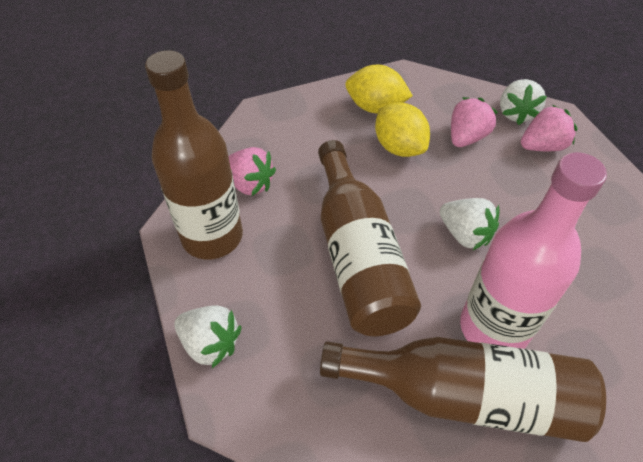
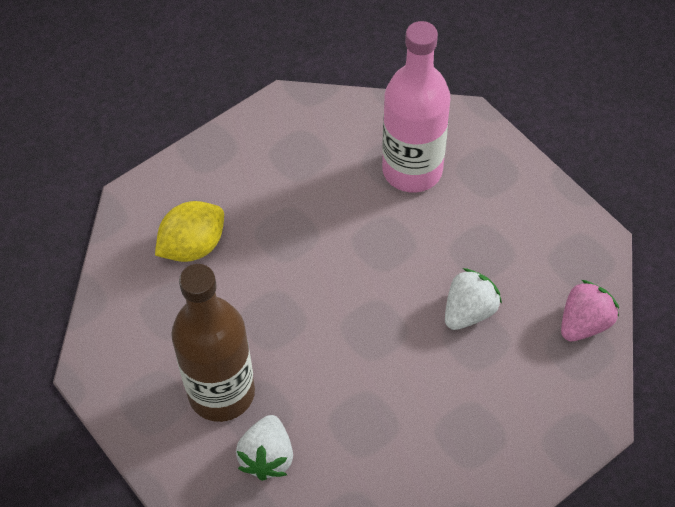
brown bottle: [145,50,243,259] [318,140,421,336] [320,337,606,442] = 3 -> [171,264,255,422] = 1
pink strawberry: [228,147,276,196] [451,97,498,147] [521,105,577,151] = 3 -> [561,280,619,342] = 1
white strawberry: [174,305,242,368] [440,198,499,250] [500,79,547,125] = 3 -> [236,415,293,481] [445,268,502,330] = 2
yellow lemon: [345,65,413,114] [375,102,430,157] = 2 -> [155,201,224,262] = 1

